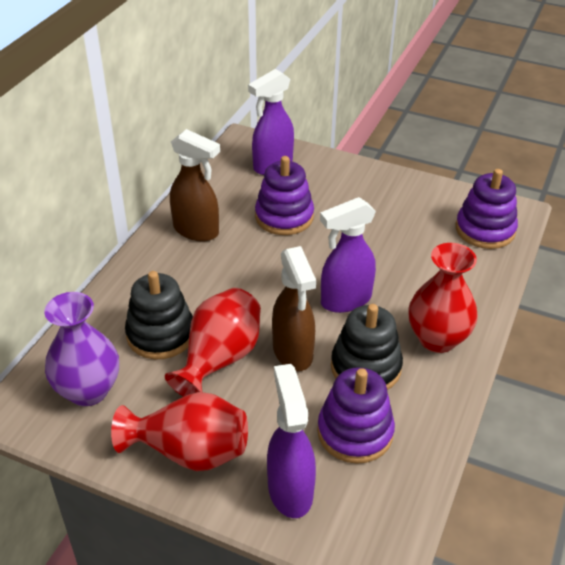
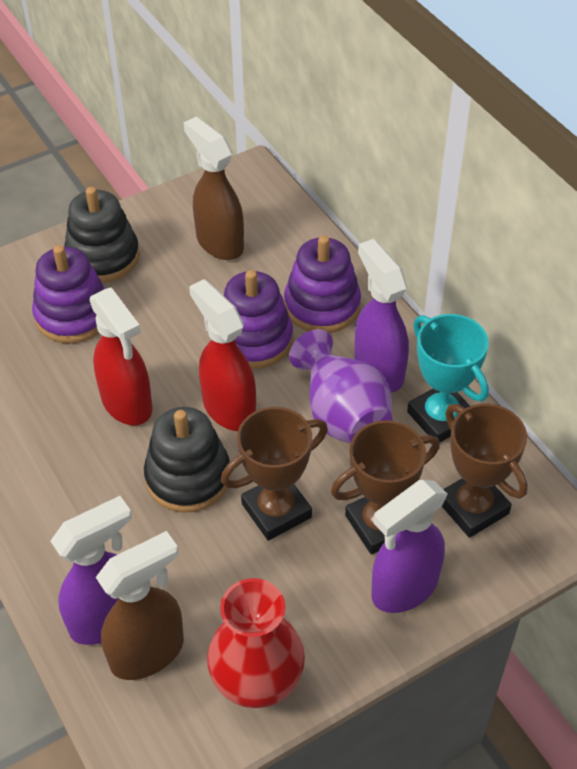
brown trophy: none = 0 -> [221,407,328,541] [331,420,440,554] [442,404,528,538] = 3
red spray bottle: none = 0 -> [90,287,152,425] [189,279,256,431] = 2
red vase: [111,392,248,471] [165,288,261,397] [408,243,478,353] = 3 -> [207,578,305,708] = 1
turquoise trophy: none = 0 -> [407,314,489,443] = 1

